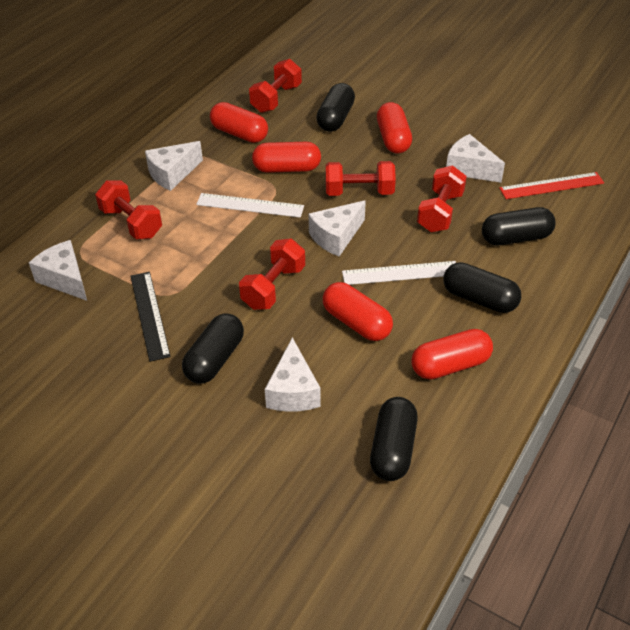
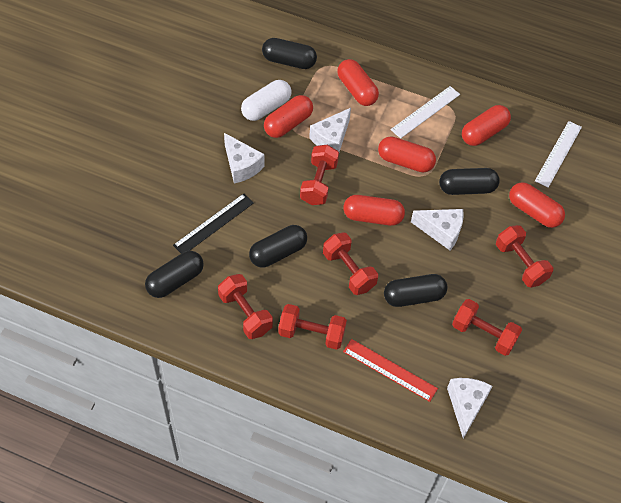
red capsule: [210,102,268,143] [252,142,321,173] [323,282,393,341] [377,102,412,154] [411,329,493,379] = 5 -> [264,95,313,138] [337,59,379,106] [343,195,405,226] [378,137,436,172] [462,105,511,146] [509,182,565,228] = 6
red dumbbell: [95,180,162,239] [239,239,305,310] [249,59,302,113] [325,161,396,196] [417,165,467,232] = 5 -> [218,274,273,339] [278,304,347,350] [300,145,339,205] [323,232,378,295] [452,299,522,356] [496,225,553,287] = 6
white capsule: none = 0 -> [241,80,292,121] = 1
white cheese: [29,240,87,301] [145,141,203,191] [265,337,321,412] [309,200,366,256] [446,134,505,183] = 5 -> [224,133,265,183] [309,108,351,152] [411,209,464,250] [447,378,493,439] = 4

